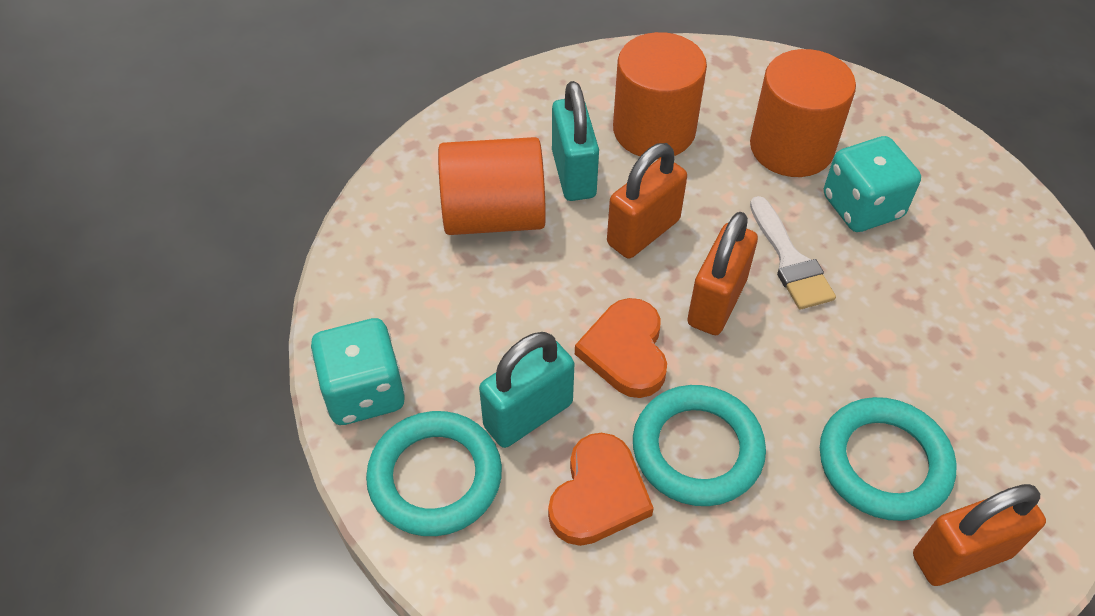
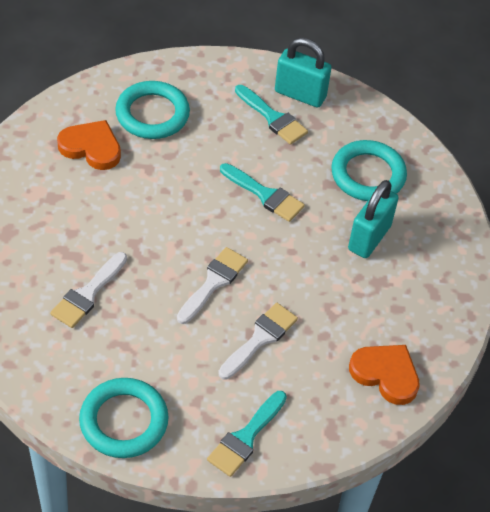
orange cylinder: [438,137,546,235] [613,32,707,159] [750,49,856,177] = 3 -> none = 0
orange padlock: [607,143,687,259] [687,212,758,335] [913,484,1046,586] = 3 -> none = 0
turquoise brush: none = 0 -> [207,391,287,477] [220,163,305,222] [235,85,308,145] = 3
turquoise dice: [311,318,405,425] [824,136,921,232] = 2 -> none = 0
white brush: [750,196,836,309] = 1 -> [50,252,127,328] [177,247,248,324] [218,303,298,380] = 3

